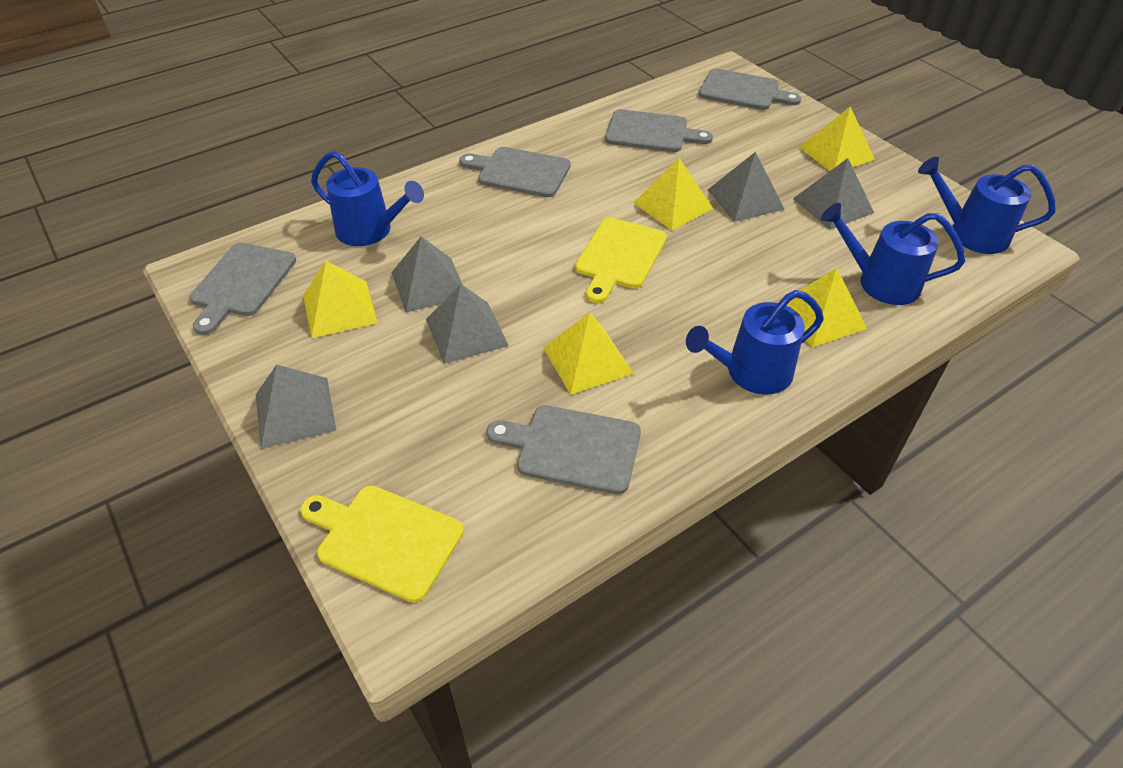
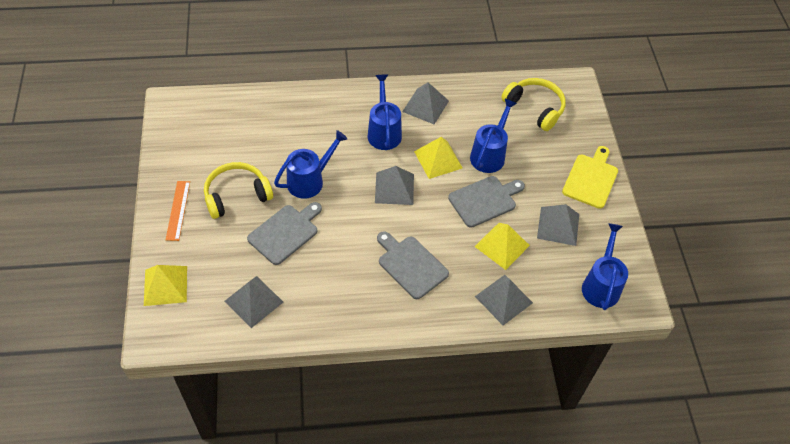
grey cutting board: [190,243,296,335] [459,147,571,197] [487,405,641,495] [605,109,713,152] [699,68,801,110] = 5 -> [247,202,322,265] [377,231,449,299] [448,176,525,228] = 3
orange ruler: none = 0 -> [166,181,190,241] = 1
yellow cutting board: [301,485,464,603] [575,218,667,303] = 2 -> [562,146,618,209] = 1
yellow headphones: none = 0 -> [204,162,273,219] [501,78,566,131] = 2
yellow pyramid: [303,261,378,338] [543,312,634,395] [633,158,713,230] [786,268,867,347] [799,106,875,171] = 5 -> [144,265,187,306] [414,137,463,179] [474,223,530,270] = 3

